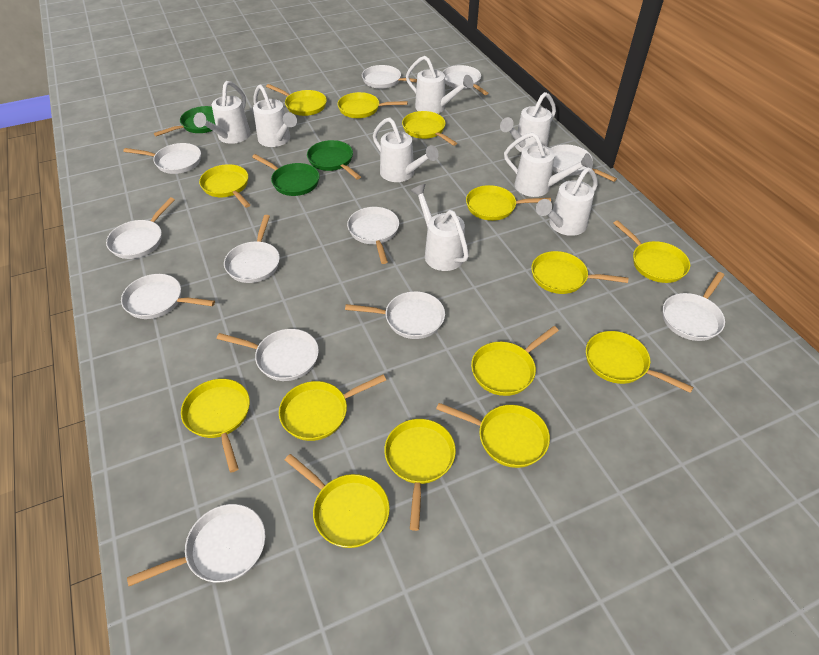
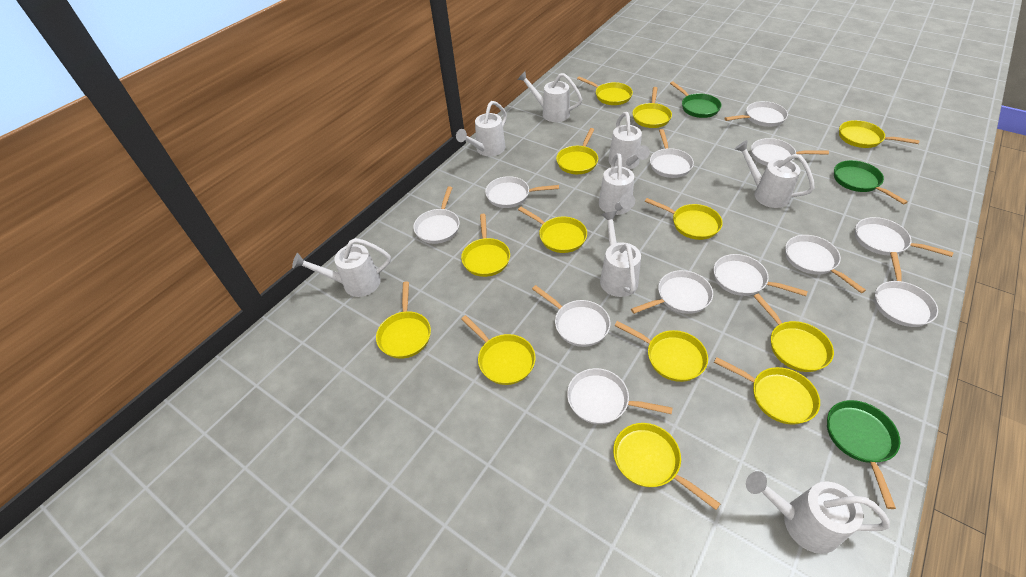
yellow pan: [181,379,250,473] [199,164,250,208] [266,84,327,116] [279,375,386,441] [285,454,390,548] [337,92,408,118] [384,419,456,531] [402,111,457,146] [436,403,550,468] [466,185,551,221] [471,326,559,396] [531,251,628,294] [586,331,693,393] [613,220,690,283] = 14 -> [376,281,431,359] [461,214,510,277] [461,315,536,385] [518,207,587,253] [556,128,598,174] [577,76,633,105] [613,423,720,510] [614,321,708,382] [633,87,672,128] [645,198,723,240] [714,357,820,425] [753,293,834,372] [839,120,919,148] = 13

